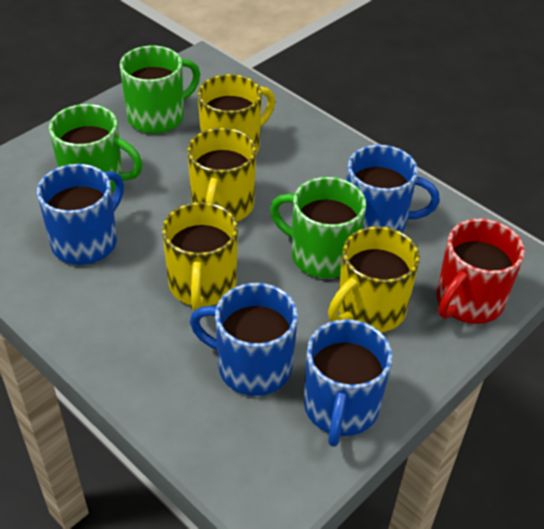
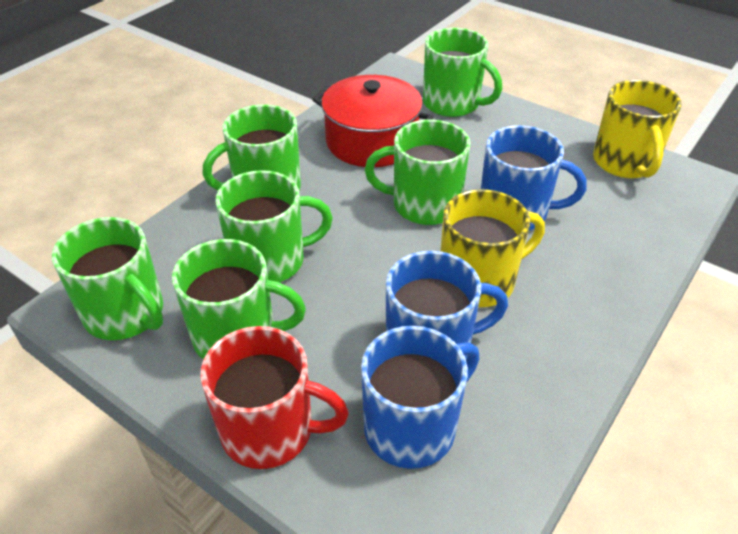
blue mug: [37,164,124,265] [190,283,298,396] [304,319,392,447] [346,145,440,233] = 4 -> [361,326,480,469] [386,251,508,360] [481,125,586,230] = 3
green mug: [49,104,143,192] [120,46,200,134] [270,177,366,278] = 3 -> [52,217,163,340] [172,239,306,359] [202,104,301,190] [216,170,333,282] [365,120,471,225] [423,28,502,117] = 6
red pot: none = 0 -> [312,75,434,167] = 1
yellow mug: [162,202,238,311] [187,128,256,222] [198,74,275,154] [328,226,420,332] = 4 -> [441,189,545,307] [593,80,682,178] = 2

